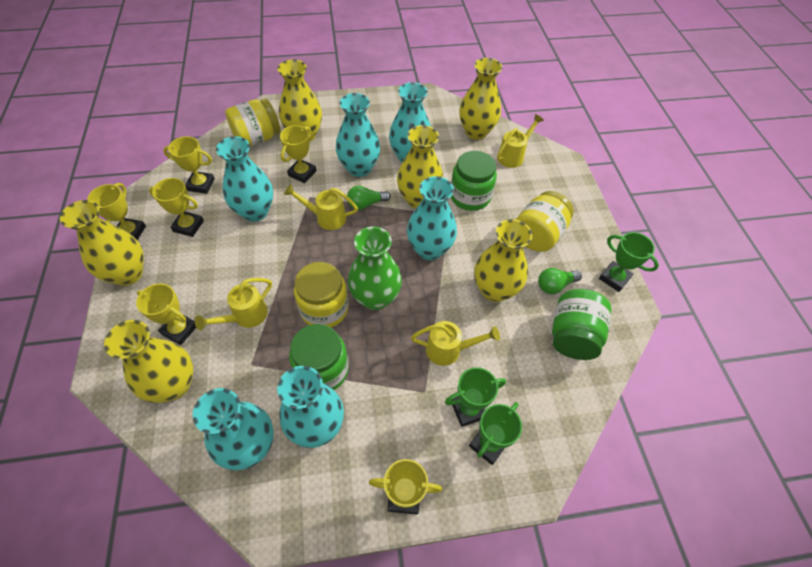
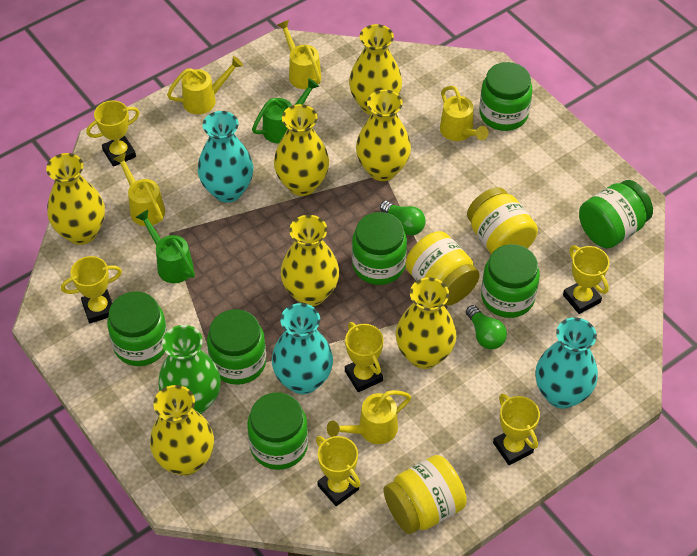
green jar: [289,324,349,390] [451,151,497,211] [552,289,611,360] = 3 -> [107,291,167,366] [207,309,266,385] [247,392,308,470] [352,212,407,285] [480,62,532,131] [481,244,540,318] [579,180,653,248] = 7
green trophy: [445,367,506,427] [469,402,522,465] [599,232,659,292] = 3 -> none = 0
green watering can: none = 0 -> [135,210,195,283] [252,78,319,143] = 2
turquoise vase: [192,388,274,471] [216,136,273,222] [277,366,344,448] [336,93,380,177] [389,82,431,163] [407,176,457,260] = 6 -> [198,111,253,203] [272,303,333,394] [535,317,598,409] = 3
yellow vase: [60,200,144,286] [104,320,193,403] [278,59,322,141] [397,125,443,209] [459,58,502,140] [474,219,533,302] = 6 -> [46,153,105,245] [150,385,214,476] [274,104,329,196] [281,215,339,306] [349,24,402,115] [356,90,411,181] [396,277,457,369] = 7
yellow watering can: [195,278,272,330] [284,184,358,230] [411,321,500,366] [497,114,544,168] = 4 -> [114,153,165,226] [167,56,243,114] [277,20,321,89] [327,390,411,444] [440,86,489,141] = 5

